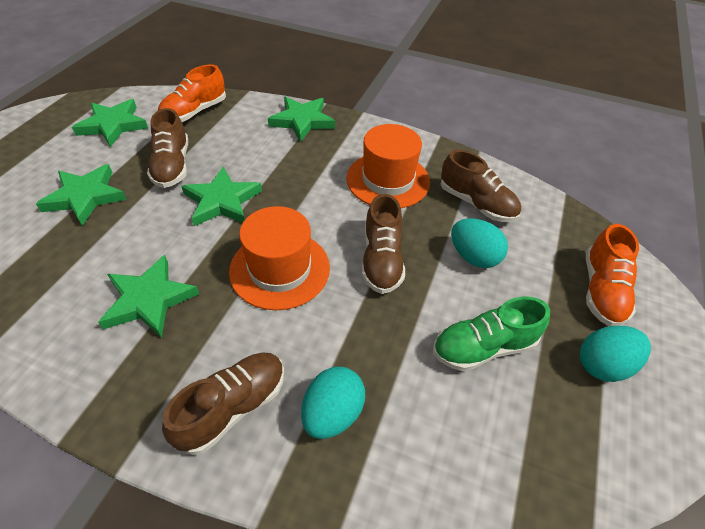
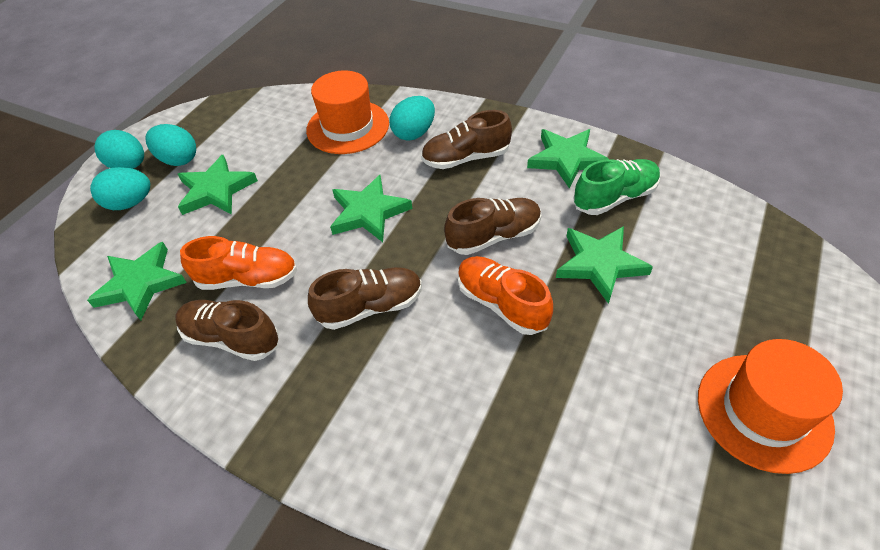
turquoise egg: [301,367,365,439] [451,218,508,268] [580,326,651,382] = 3 -> [90,167,150,210] [94,130,144,169] [146,124,196,166] [390,96,435,141] = 4

